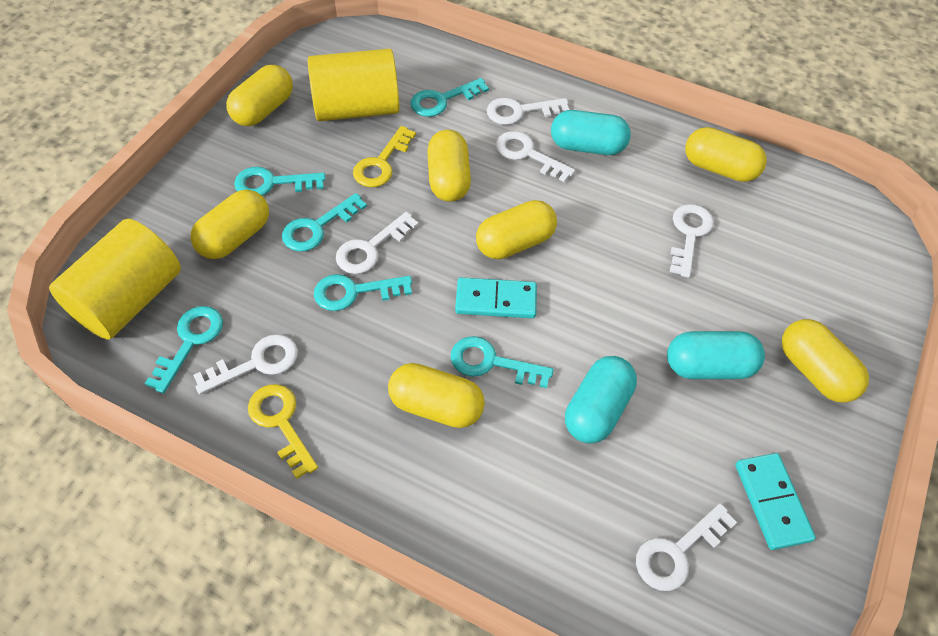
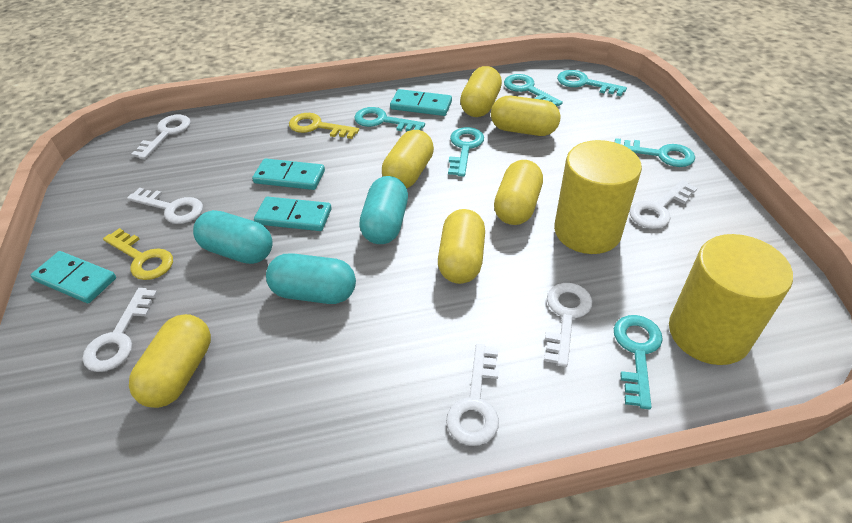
turquoise domino: [455,277,537,318] [735,453,816,550] = 2 -> [31,251,116,303] [252,158,325,190] [254,197,332,231] [390,89,452,116] = 4
yellow capsule: [191,189,269,259] [226,65,293,126] [388,363,485,428] [427,130,471,202] [476,200,557,259] [685,127,767,182] [782,319,869,403] = 7 -> [129,314,211,408] [382,130,434,188] [438,209,485,284] [460,66,502,117] [491,96,561,136] [494,160,543,225] = 6

